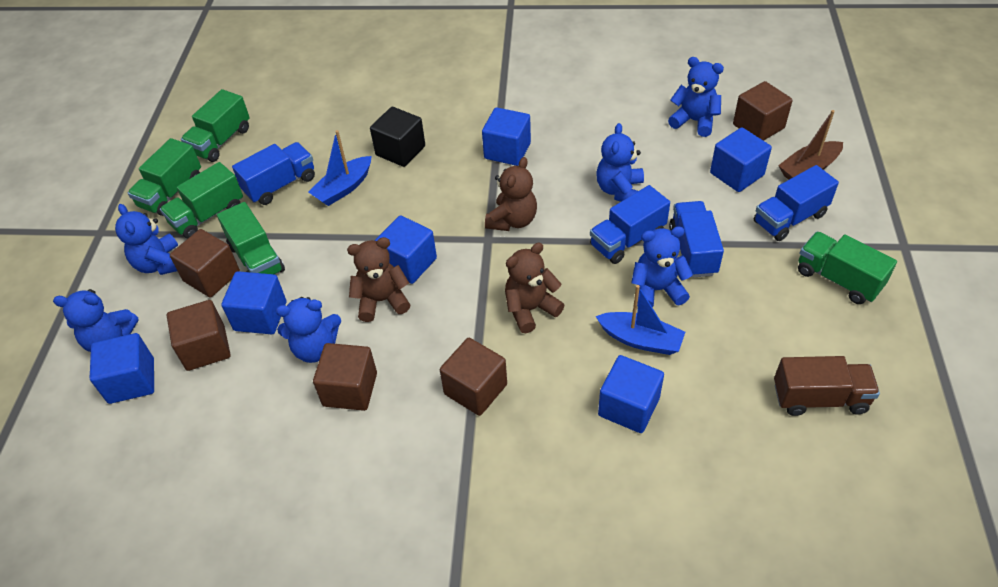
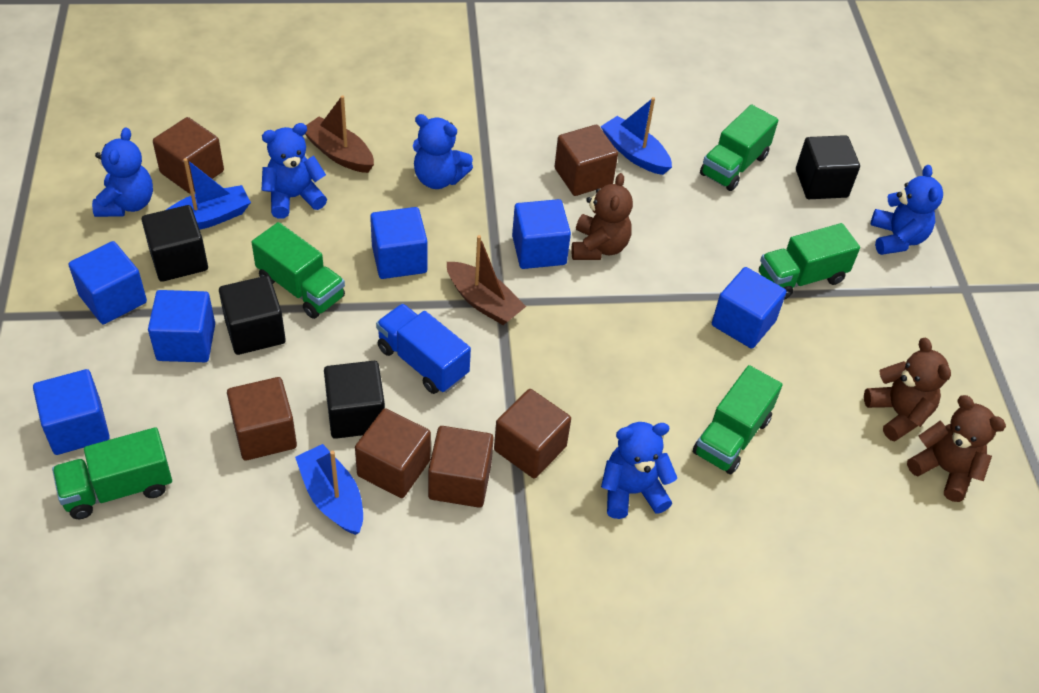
black cube: [370,107,425,167] = 1 -> [142,205,208,282] [219,276,286,355] [324,361,385,439] [796,135,860,199] = 4
blue boat: [308,130,371,206] [596,285,685,355] = 2 -> [166,158,251,230] [295,444,363,535] [601,97,672,175] = 3
blue teddy bear: [53,289,139,352] [115,204,178,275] [276,297,341,363] [597,123,644,202] [631,227,693,307] [668,57,724,137] = 6 -> [92,127,153,217] [261,123,327,219] [413,114,473,189] [601,422,677,519] [870,165,943,255] = 5
blue truck: [232,142,315,205] [590,185,670,264] [669,201,724,278] [754,165,839,241] = 4 -> [376,304,471,394] = 1
brown boat: [778,110,843,180] = 1 -> [305,95,374,173] [447,235,526,325] = 2
brown cube: [167,300,231,371] [170,229,240,297] [313,343,377,411] [440,338,507,416] [733,81,793,141] = 5 -> [153,117,224,194] [227,377,297,460] [355,408,431,498] [428,426,494,508] [494,389,571,478] [555,125,618,196] = 6
brown truck: [774,356,880,416] = 1 -> none = 0

